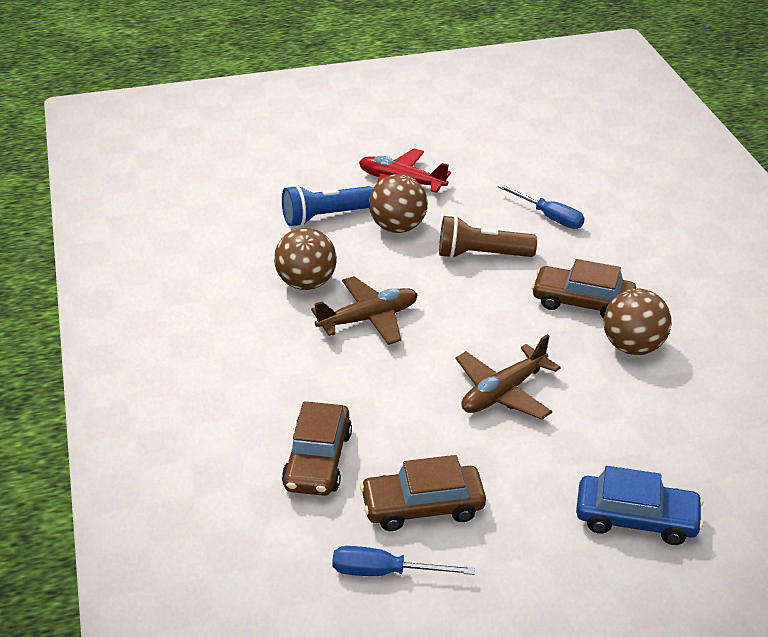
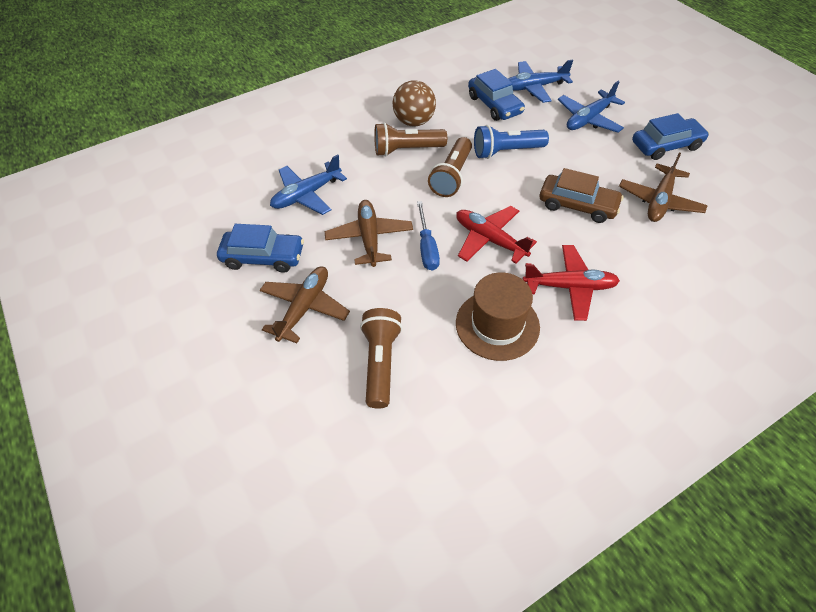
blue car: [576,466,703,545] = 1 -> [217,224,304,273] [468,69,525,121] [632,113,709,160] = 3
blue plane: none = 0 -> [270,154,347,215] [508,59,573,103] [558,81,625,133] = 3
blue screwdriver: [332,546,475,576] [497,184,585,229] = 2 -> [417,201,440,271] = 1
brown ball: [274,228,337,290] [369,174,427,233] [603,288,671,355] = 3 -> [393,80,436,127] = 1
brown car: [282,401,352,496] [360,455,486,531] [532,259,636,319] = 3 -> [540,168,623,223] = 1
brown flashlight: [439,215,537,259] = 1 -> [360,308,403,409] [374,122,447,157] [428,137,472,197] = 3
brown hat: none = 0 -> [456,272,540,361] = 1
brown plane: [311,276,418,345] [456,334,561,420] = 2 -> [260,266,350,343] [325,200,413,267] [619,153,708,222] = 3
red plane: [359,148,451,193] = 1 -> [456,206,537,264] [523,245,620,321] = 2

